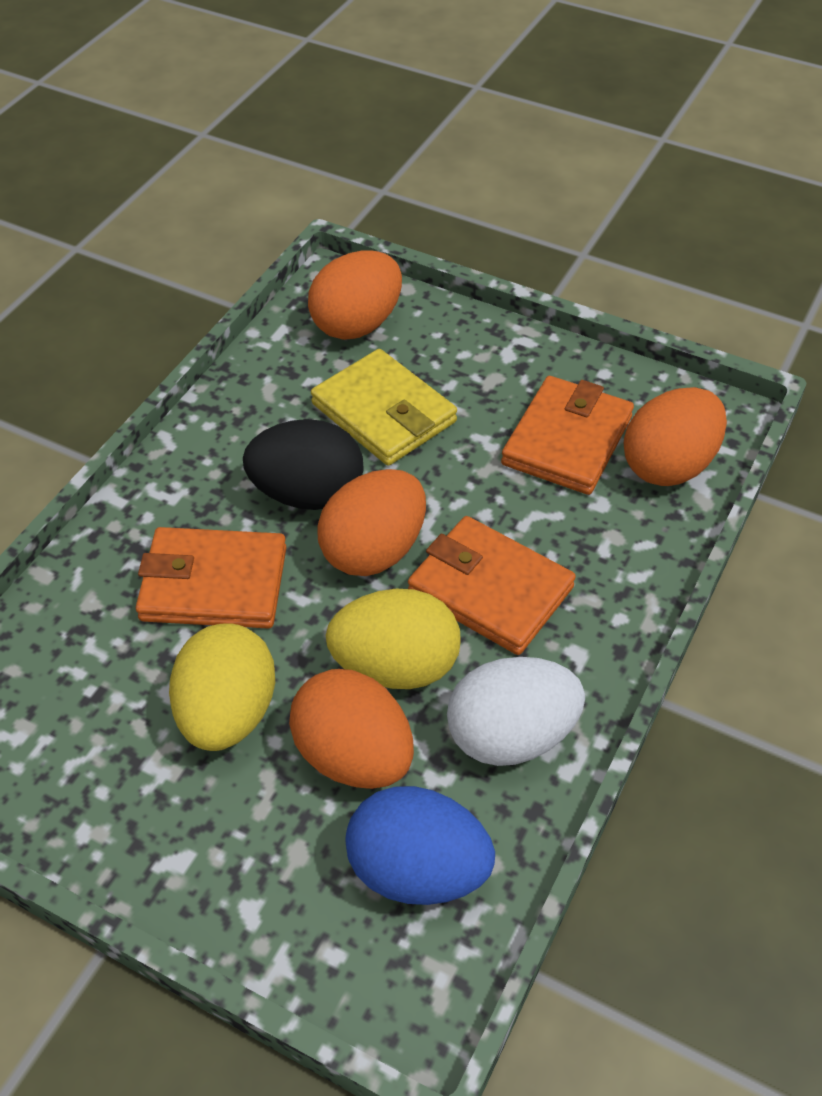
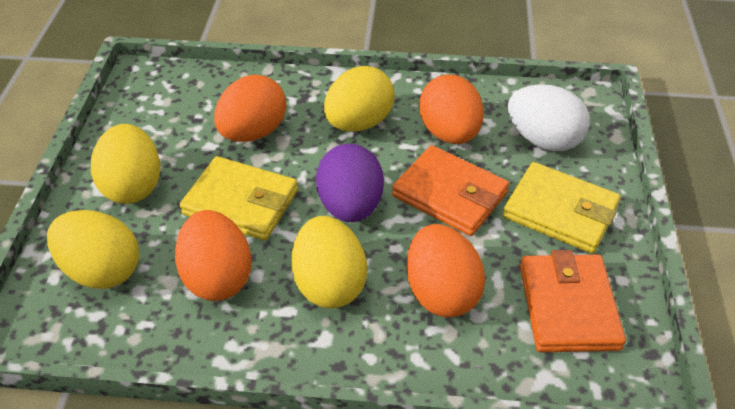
black egg: [243,419,364,510] = 1 -> none = 0
blue egg: [345,786,495,905] = 1 -> none = 0
orange wallet: [136,527,287,628] [408,516,576,655] [501,376,634,495] = 3 -> [392,145,509,236] [520,250,626,352] = 2
purple egg: none = 0 -> [316,144,384,222] = 1
yellow egg: [169,623,275,751] [326,589,461,689] = 2 -> [47,210,139,289] [91,124,160,204] [292,216,367,308] [324,66,395,132] = 4
yellow wallet: [311,349,457,466] = 1 -> [180,156,298,240] [503,162,621,253] = 2

